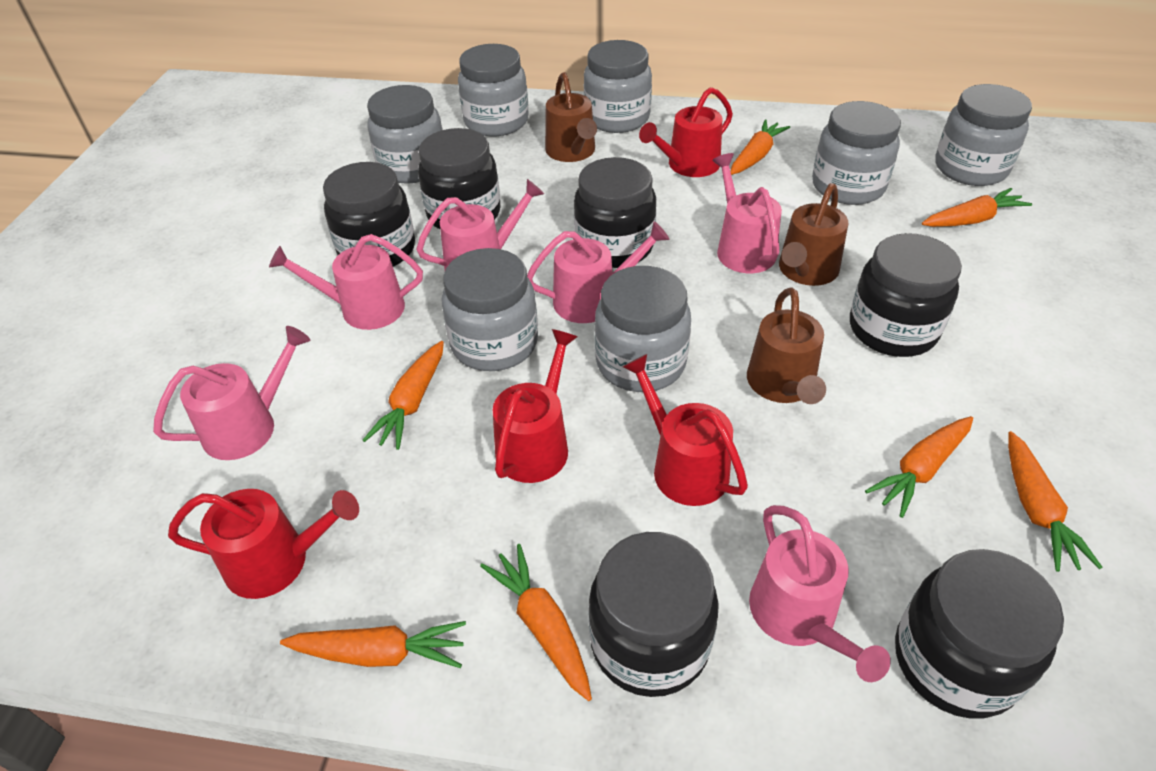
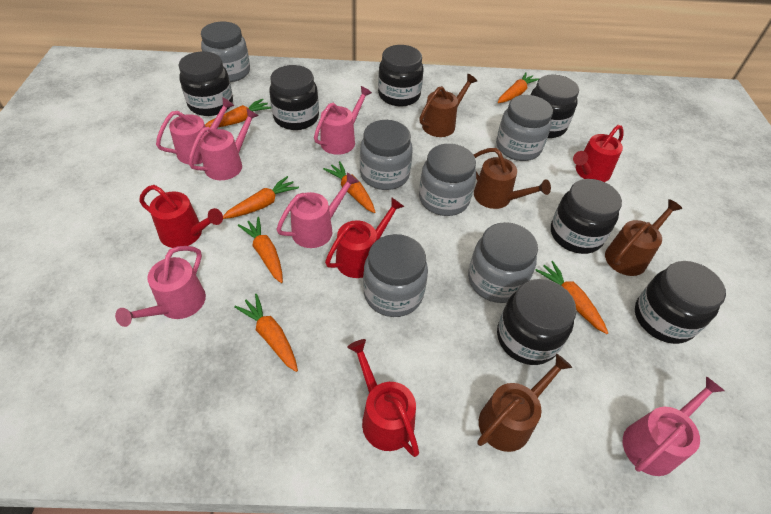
black jar: [323,162,415,267] [418,128,500,229] [574,157,656,268] [588,532,719,697] [850,233,962,357] [895,549,1064,719] = 6 -> [179,52,233,116] [269,65,319,130] [378,45,424,106] [497,279,576,365] [530,75,579,138] [551,179,622,254] [635,261,726,344] = 7
brown watering can: [545,72,597,162] [747,288,826,404] [779,183,848,286] = 3 -> [420,74,477,137] [474,148,551,209] [477,354,572,452] [605,199,682,276] = 4
grey jar: [367,85,443,184] [442,248,538,371] [458,44,529,136] [584,40,652,133] [595,266,691,392] [812,101,901,205] [935,84,1032,186] = 7 -> [201,22,250,82] [360,120,413,190] [363,234,428,317] [419,144,476,216] [468,222,538,303] [496,95,553,161] = 6

